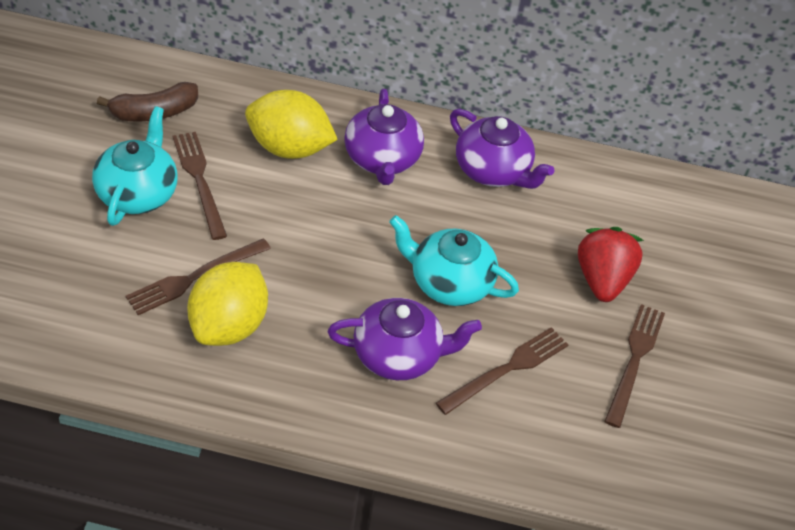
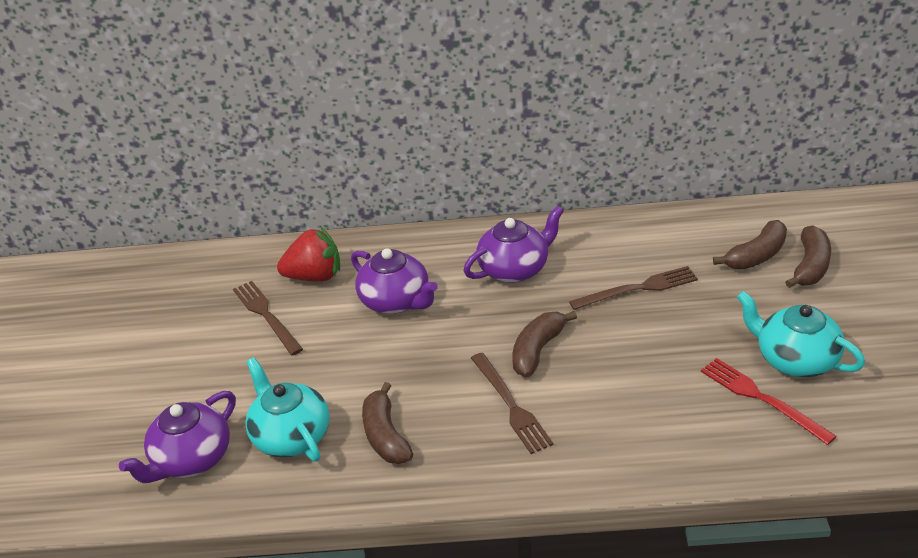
brown banana: [97,82,198,121] = 1 -> [362,382,413,464] [512,311,577,377] [713,220,787,270] [785,225,831,288] = 4
brown fork: [126,238,271,315] [173,132,227,240] [436,327,568,415] [604,304,665,428] = 4 -> [233,281,303,355] [471,353,554,454] [569,266,698,310] = 3
red fork: none = 0 -> [701,358,837,445] = 1
yellow lemon: [187,262,268,346] [245,90,338,159] = 2 -> none = 0

